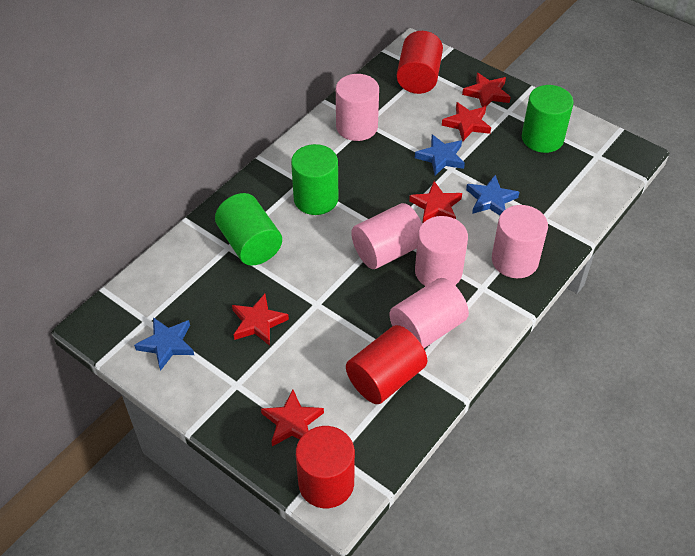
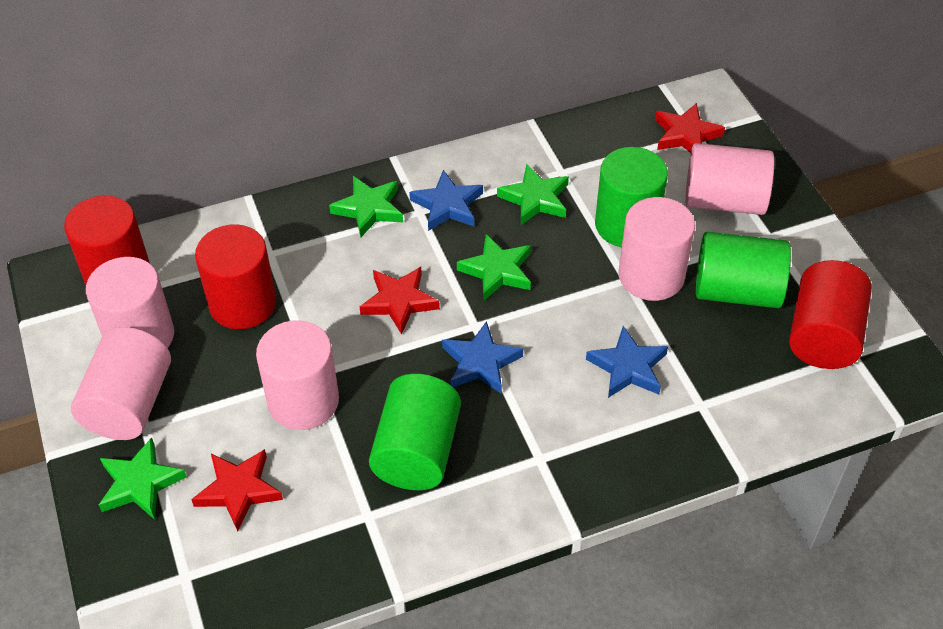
green star: none = 0 -> [99,438,187,520] [329,176,403,237] [457,234,531,300] [497,164,569,225] = 4
red star: [232,294,289,346] [261,389,324,446] [409,181,462,224] [442,102,491,141] [462,73,511,107] = 5 -> [191,449,283,531] [360,267,440,335] [655,103,725,153] = 3

